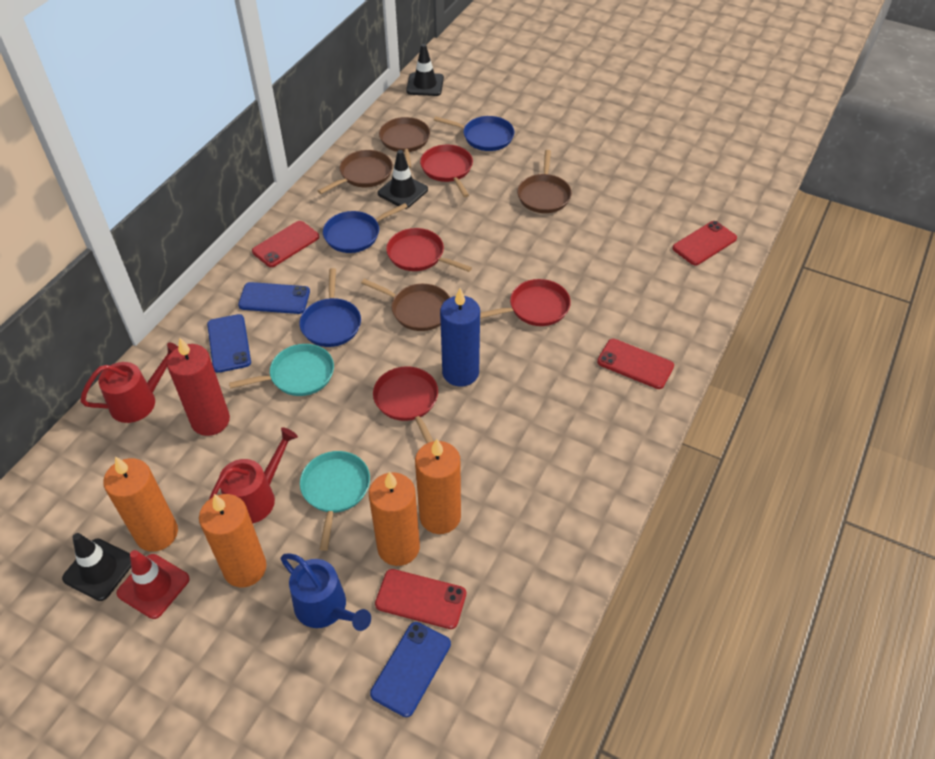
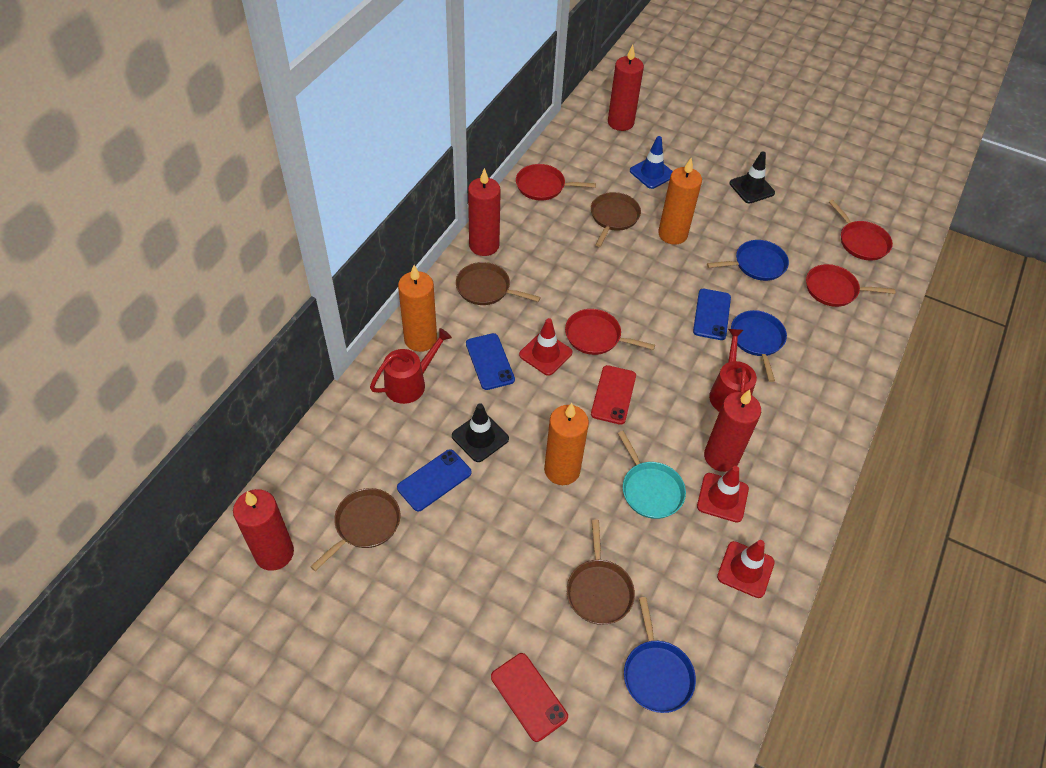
black traffic cone: [62,533,131,601] [378,150,428,209] [406,44,444,96] = 3 -> [452,403,509,462] [729,151,775,204] = 2
blue candle: [440,288,480,386] = 1 -> none = 0
blue traffic cone: none = 0 -> [630,136,673,189] = 1
blue watering can: [281,553,371,631] = 1 -> none = 0
orange candle: [103,457,178,552] [199,494,266,587] [369,471,420,566] [415,439,461,534] = 4 -> [398,265,437,352] [544,403,589,485] [658,158,702,245] = 3
red candle: [167,337,230,436] = 1 -> [233,489,294,571] [468,168,501,256] [608,45,644,131] [704,389,761,472] = 4
red phone: [252,221,319,267] [375,569,466,629] [597,339,674,389] [672,221,737,265] = 4 -> [491,653,568,742] [591,365,636,425] = 2
red traffic cone: [116,550,190,619] = 1 -> [519,318,573,376] [697,466,749,523] [717,540,775,598] = 3
turquoise pan: [229,344,334,396] [300,451,370,551] = 2 -> [618,431,686,519] = 1

